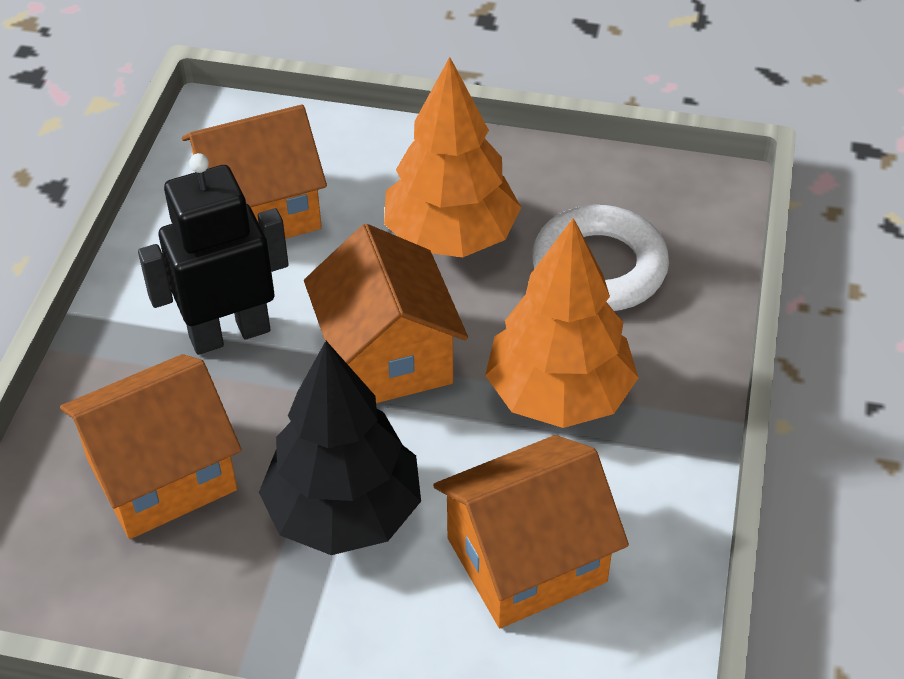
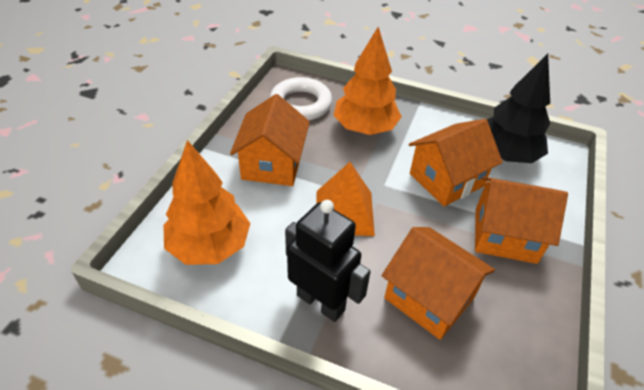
orange pyramid: none = 0 -> [316,162,375,236] = 1

